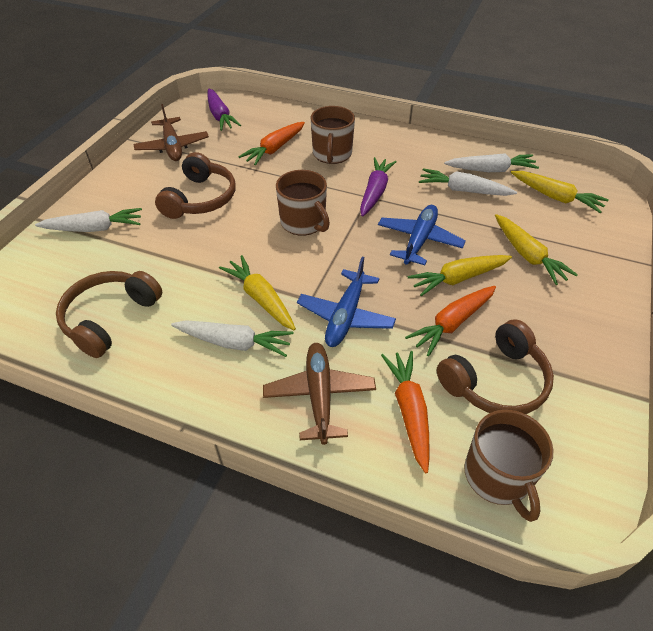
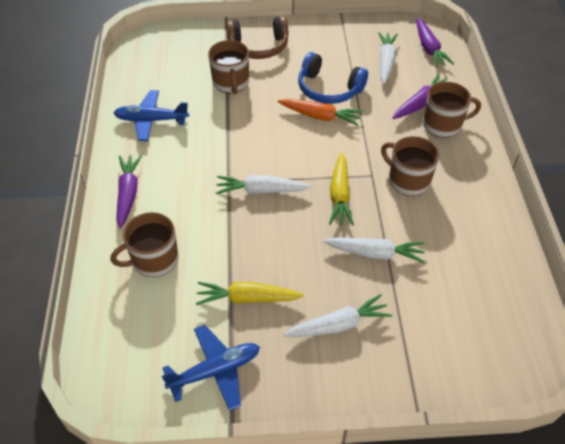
blue headphones: none = 0 -> [298,52,368,104] = 1
brown headphones: [56,271,162,358] [155,152,236,219] [437,319,554,414] = 3 -> [226,16,288,59] = 1
brown mug: [276,170,330,236] [311,106,355,164] [464,410,554,522] = 3 -> [111,212,178,277] [208,40,249,94] [381,136,439,196] [423,82,481,138] = 4
brown plane: [133,104,209,161] [263,343,376,445] = 2 -> none = 0
orange carrot: [238,122,305,165] [381,351,430,473] [405,286,496,357] = 3 -> [278,99,363,126] = 1
purple carrot: [207,89,241,131] [360,157,397,217] = 2 -> [116,155,142,229] [392,74,447,119] [416,18,454,68] = 3
yellow carrot: [219,255,296,330] [408,255,512,296] [495,214,578,285] [511,171,609,213] = 4 -> [196,282,304,305] [329,153,354,226] = 2

